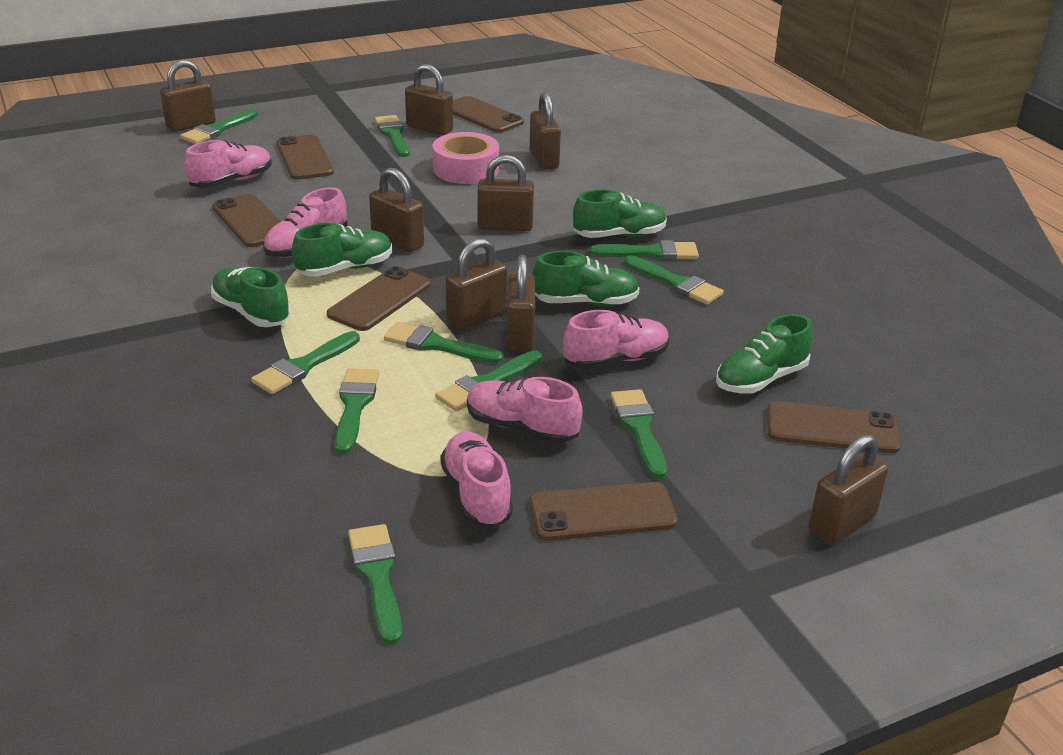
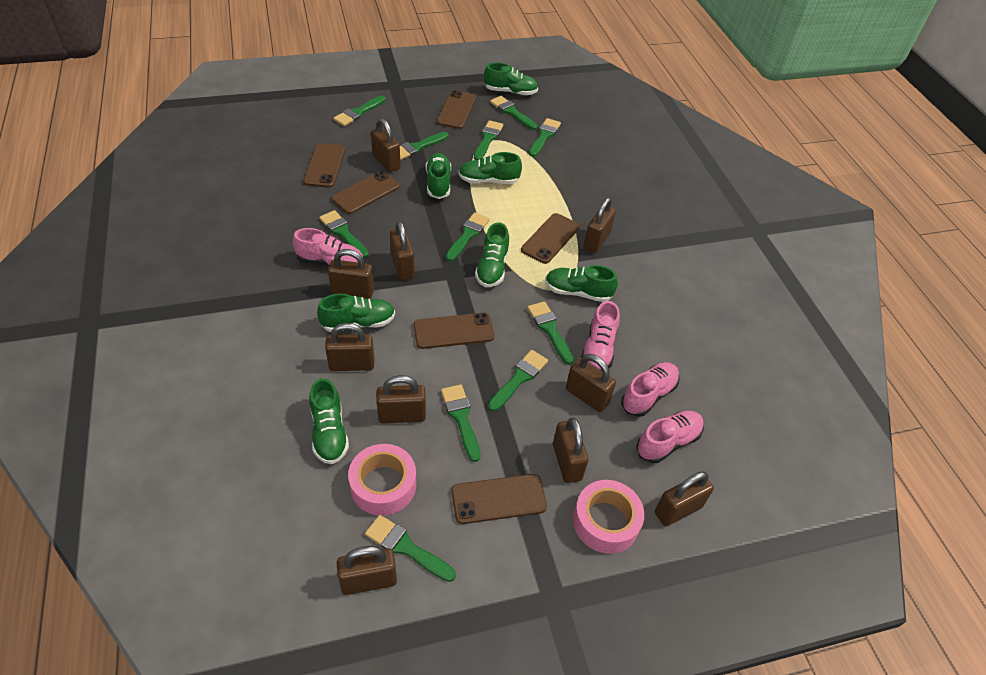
brown padlock: [160,60,216,132] [369,168,424,252] [405,64,453,136] [446,238,507,330] [478,155,534,231] [507,255,535,352] [530,92,561,169] [808,434,889,545] = 8 -> [325,323,374,371] [328,249,374,299] [337,546,397,595] [371,118,401,172] [376,375,426,424] [390,221,415,280] [553,418,589,483] [566,354,616,412] [584,198,616,253] [655,472,714,526] = 10
green brush: [180,109,258,144] [251,331,360,394] [334,368,379,454] [348,524,402,645] [375,115,410,157] [384,322,504,364] [435,350,542,412] [589,240,699,260] [610,389,667,479] [624,255,724,305] = 10 -> [319,210,369,258] [333,95,386,126] [365,515,456,582] [400,132,448,160] [441,384,481,462] [446,212,490,262] [474,120,503,160] [488,350,548,411] [490,96,538,130] [527,301,574,365] [529,118,561,157] = 11
green shoe: [211,267,291,327] [292,223,392,277] [532,251,640,306] [573,189,667,238] [716,314,813,393] = 5 -> [309,378,349,464] [317,294,395,332] [426,153,451,199] [458,152,522,184] [475,223,509,287] [484,62,538,95] [545,265,618,302] = 7
pink shoe: [184,140,272,188] [263,187,347,258] [440,432,513,528] [467,377,583,444] [563,310,669,370] = 5 -> [293,228,363,266] [581,301,620,371] [621,362,680,417] [636,411,704,463] = 4
pink tape: [433,132,499,184] = 1 -> [348,444,416,515] [573,480,644,554] = 2

